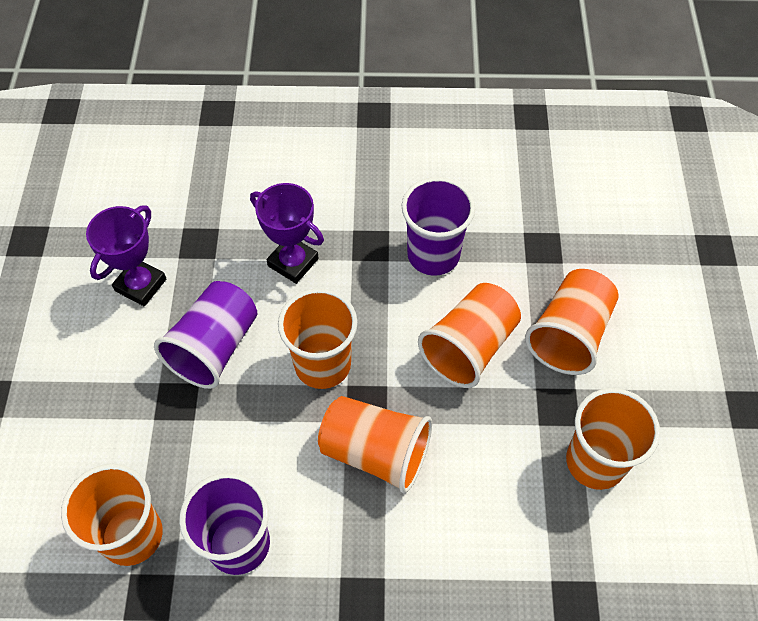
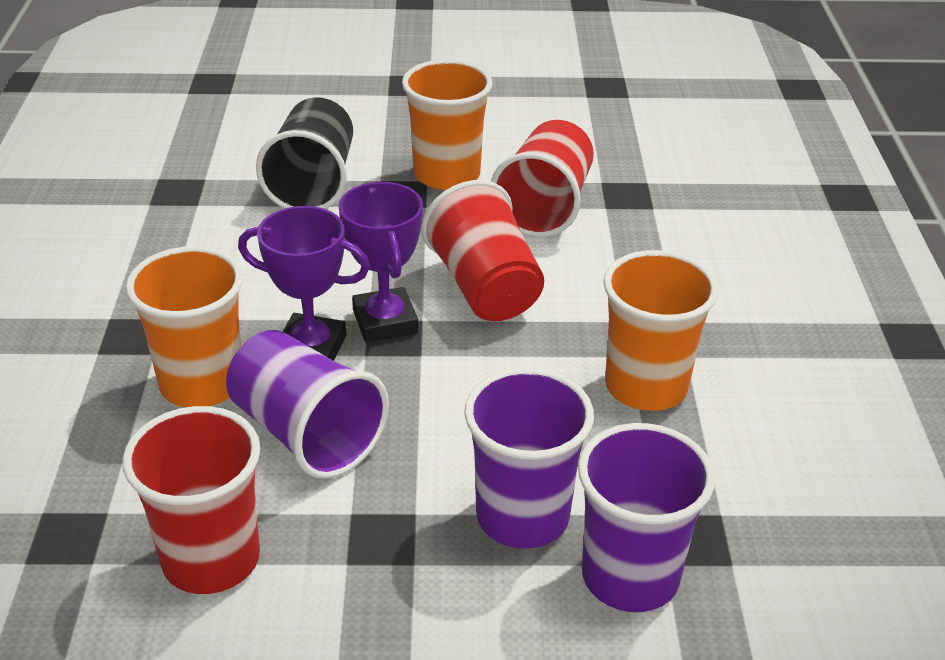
black cup: none = 0 -> [256,97,353,209] = 1
orange cup: [61,464,163,566] [278,288,357,389] [318,396,432,493] [418,283,521,388] [525,269,619,375] [566,388,660,490] = 6 -> [126,246,243,407] [402,59,493,190] [603,250,718,411] = 3
red cup: none = 0 -> [122,406,260,594] [422,180,544,321] [491,120,594,237] = 3

